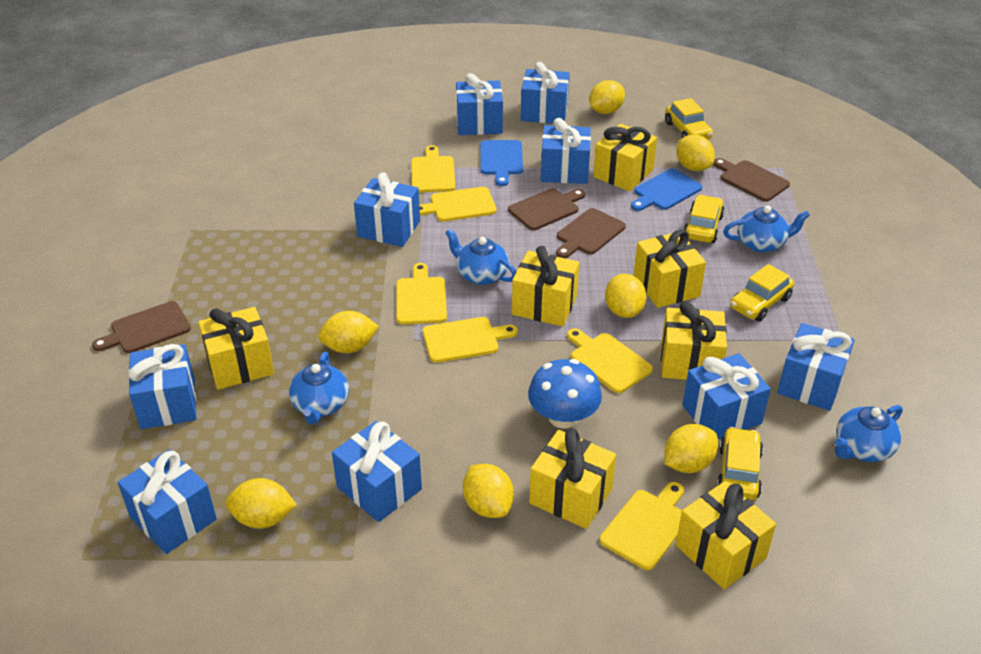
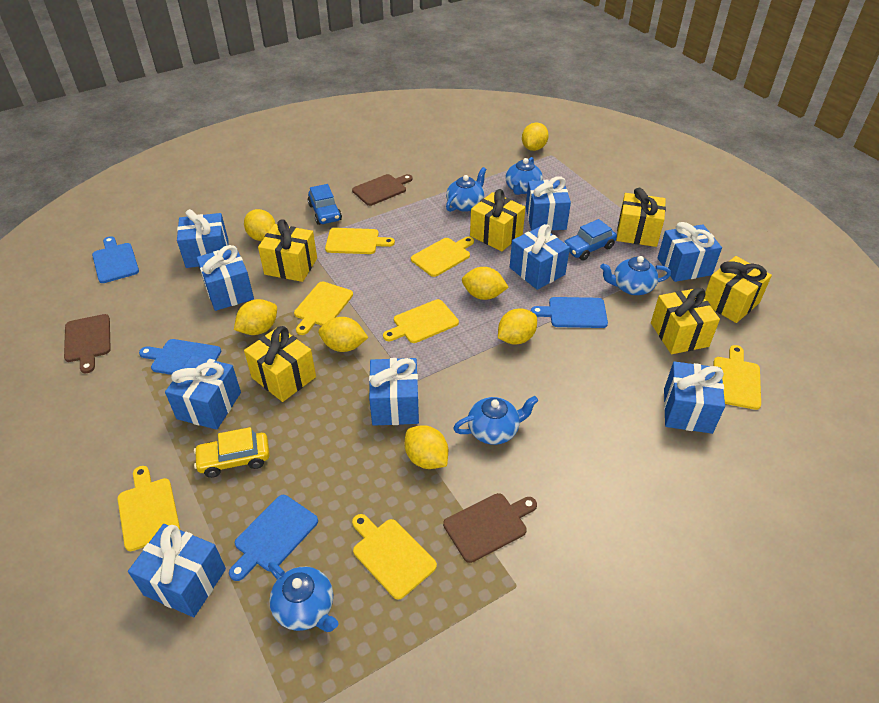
blue car: none = 0 -> [308,184,342,225] [564,219,617,261] = 2
blue cutting board: [480,140,523,186] [631,168,702,211] = 2 -> [92,236,139,283] [139,339,221,375] [229,495,318,581] [531,297,608,328] = 4
blue mushroom: [528,359,602,429] = 1 -> none = 0
blue teapot: [289,352,349,424] [445,229,516,285] [723,206,810,252] [835,405,903,462] = 4 -> [268,562,339,632] [446,167,487,212] [453,396,538,445] [505,157,543,195] [600,256,671,295] = 5
brown cutting board: [92,301,191,353] [508,188,585,230] [556,208,626,258] [713,158,790,202] = 4 -> [64,314,111,373] [352,174,413,206] [443,493,537,563] = 3
yellow car: [665,98,713,139] [683,195,725,243] [716,427,763,500] [730,264,794,322] = 4 -> [194,427,270,478] = 1
yellow cutting board: [396,263,447,325] [411,145,455,193] [419,187,497,222] [422,317,518,363] [567,328,653,393] [600,482,684,570] = 6 -> [117,466,180,551] [294,282,353,335] [325,228,395,254] [352,514,437,600] [383,299,459,343] [411,237,474,277] [713,345,761,410] = 7
yellow gift: [198,307,274,390] [512,246,579,326] [529,429,616,529] [593,124,657,191] [634,229,706,308] [661,301,727,380] [676,481,776,589] = 7 -> [244,326,316,402] [258,219,317,282] [470,189,526,251] [616,188,666,247] [651,288,720,354] [705,256,772,323] = 6

